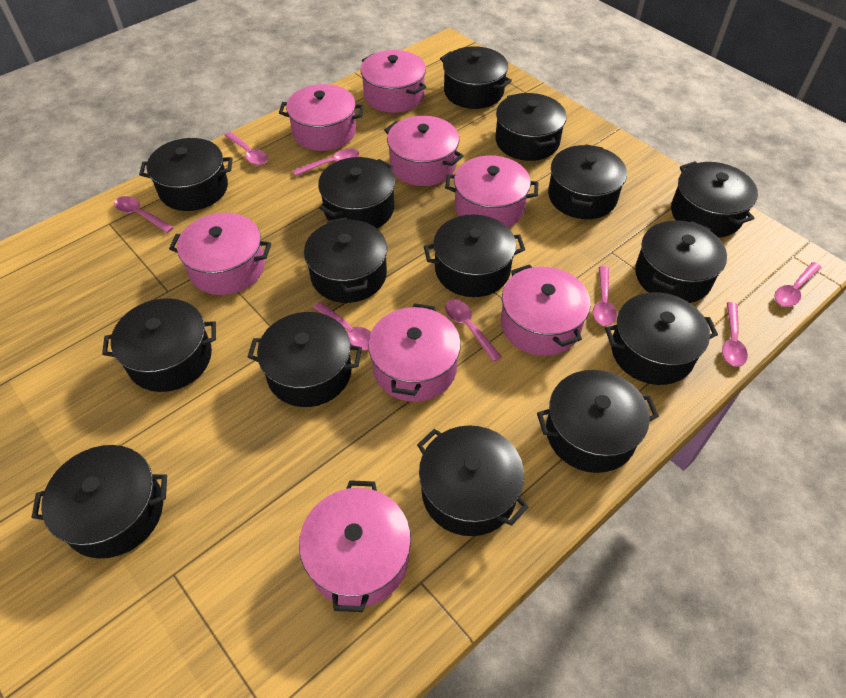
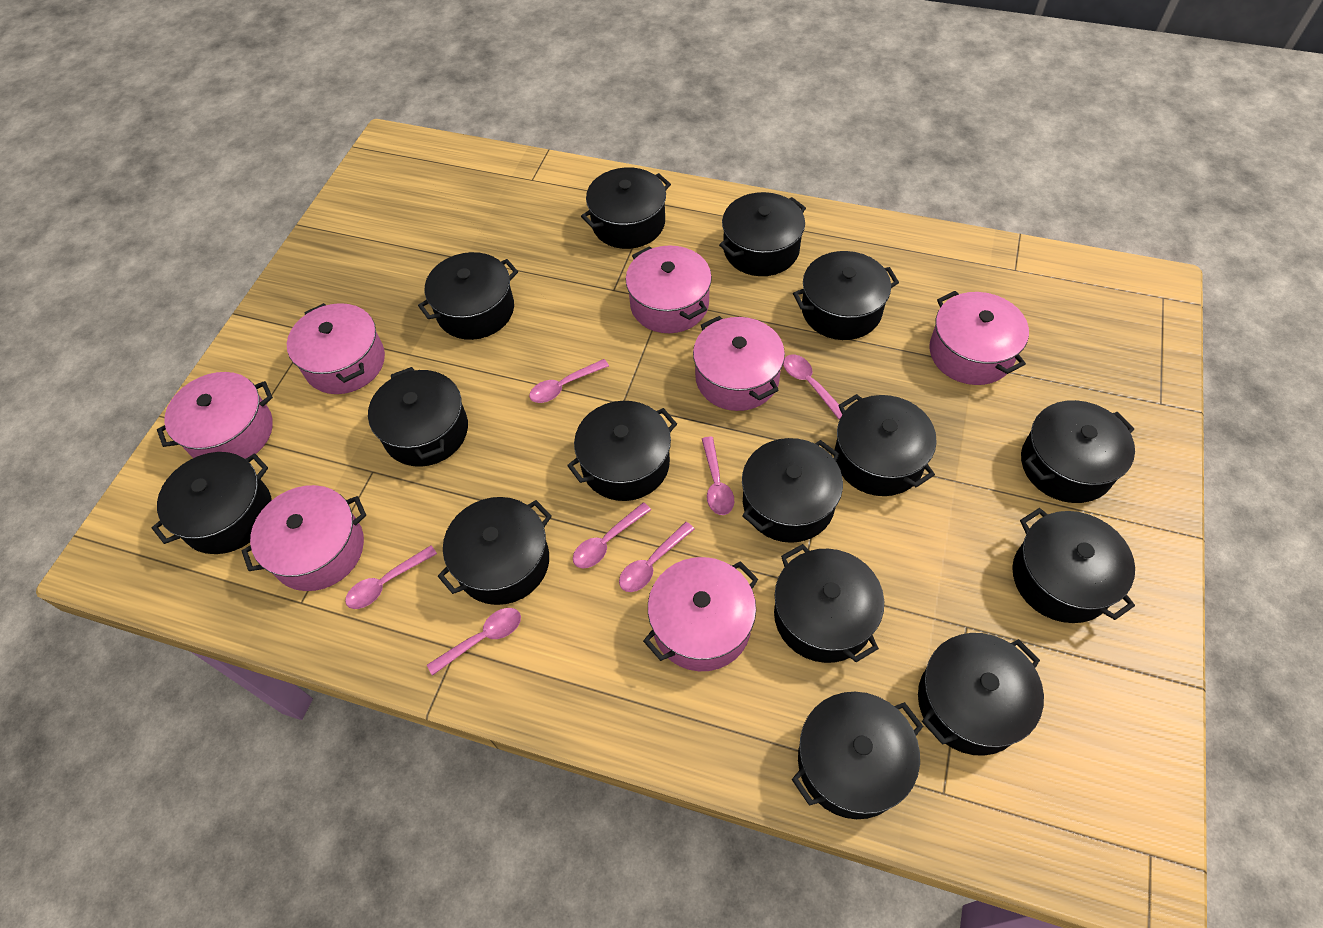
pink pot: [169,213,271,295] [279,84,364,151] [299,480,411,612] [360,50,426,113] [368,303,461,402] [384,116,463,186] [445,155,538,228] [501,264,591,356] = 8 -> [157,372,273,459] [242,485,366,591] [287,303,385,394] [626,245,712,333] [643,557,758,671] [693,316,785,411] [929,291,1029,385] = 7
pink spoon: [114,196,174,233] [224,132,268,165] [293,148,360,176] [313,302,371,350] [445,299,502,362] [593,266,617,326] [722,302,748,366] [774,262,822,307] = 8 -> [345,545,437,609] [427,608,521,676] [529,359,609,403] [573,502,651,568] [619,522,694,592] [702,437,734,515] [783,355,842,419] = 7

